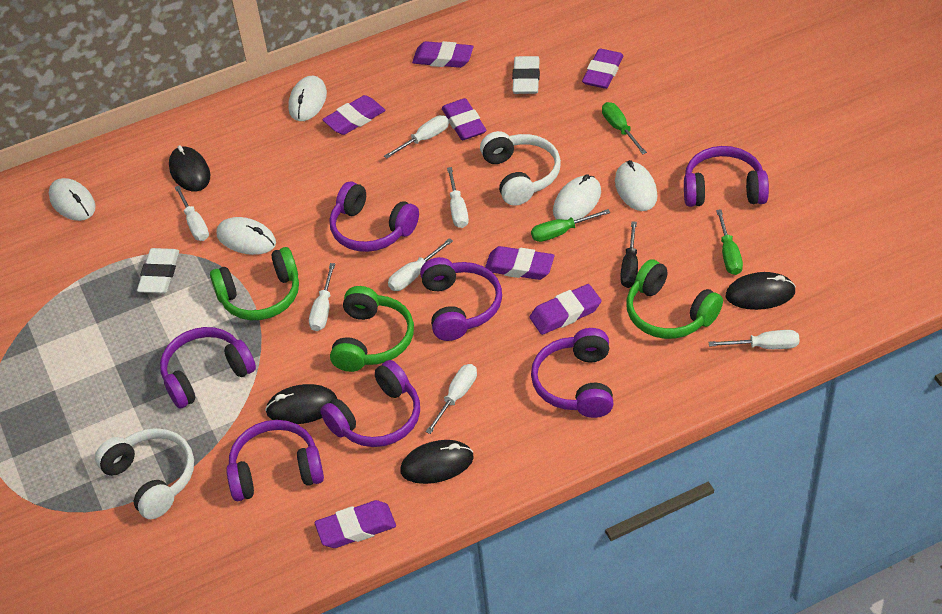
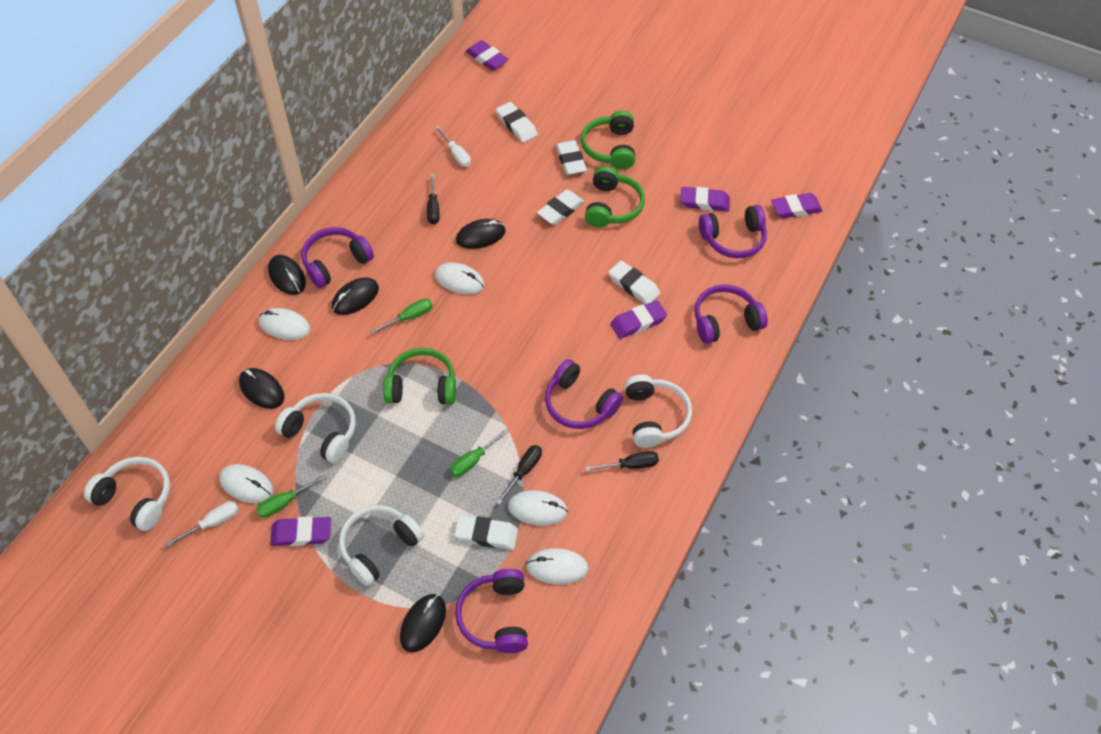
black mouse: [169,145,210,192] [265,384,337,424] [400,440,474,484] [726,272,796,310] = 4 -> [239,368,285,409] [268,255,306,295] [332,277,379,315] [400,594,446,652] [456,219,506,249] = 5
black screwdriver: [620,222,638,288] = 1 -> [427,174,439,224] [496,445,542,505] [586,451,659,471] = 3
purple eraser: [315,500,396,548] [322,95,386,135] [412,41,473,68] [442,98,487,140] [485,246,554,280] [529,284,601,335] [582,49,624,89] = 7 -> [270,516,331,546] [466,40,509,71] [610,300,667,339] [680,187,730,212] [771,193,823,219] = 5
purple headphones: [160,327,256,409] [226,420,324,501] [320,360,420,447] [330,181,419,252] [420,257,502,341] [531,328,613,418] [684,146,769,207] = 7 -> [301,227,374,288] [455,569,528,653] [545,359,623,429] [695,284,768,344] [699,205,767,258] = 5
white eraser: [137,248,179,293] [512,56,540,94] = 2 -> [454,515,518,550] [496,102,538,143] [537,190,585,225] [556,140,587,175] [608,260,660,304] = 5
white headphones: [95,428,194,519] [480,131,561,206] = 2 -> [84,457,170,531] [275,393,356,463] [339,505,424,586] [625,375,692,448] = 4
white screwdriver: [175,186,209,241] [309,263,335,331] [384,115,449,159] [388,238,453,291] [426,364,477,434] [447,167,469,228] [708,330,800,349] = 7 -> [165,501,239,547] [435,126,471,167] = 2

